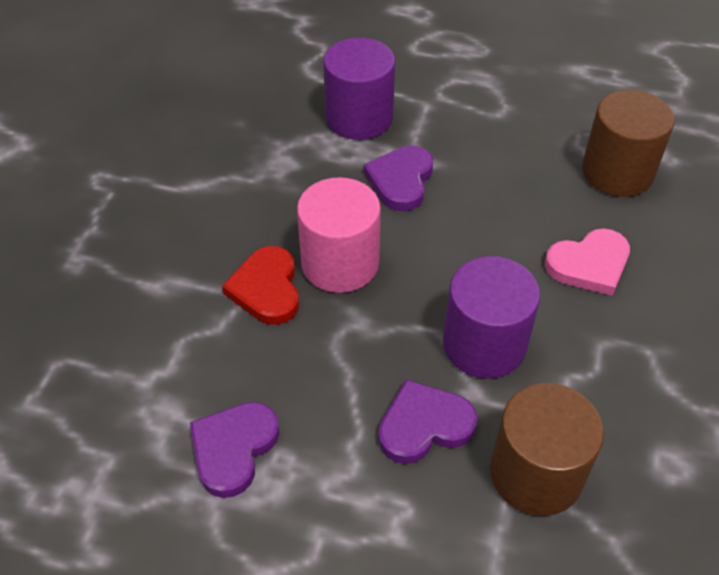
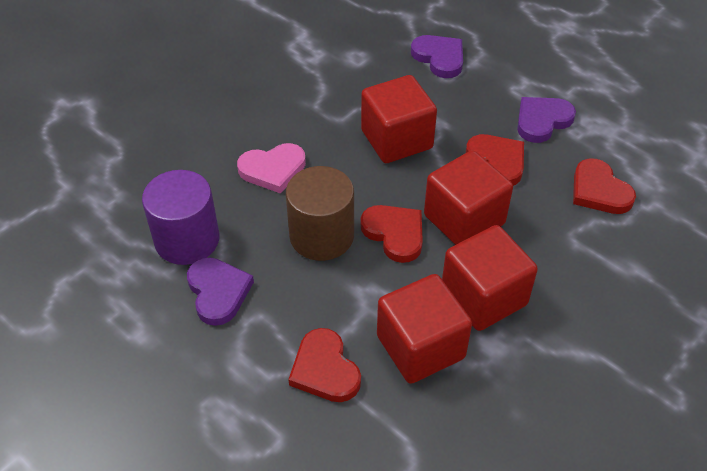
brown cylinder: [490,383,604,516] [582,90,675,197] = 2 -> [286,166,354,261] = 1
pink cylinder: [297,177,381,293] = 1 -> none = 0
purple cylinder: [323,38,395,140] [443,256,540,379] = 2 -> [142,170,219,265] = 1
red cube: none = 0 -> [361,75,437,163] [377,274,472,384] [424,150,513,245] [442,225,538,331] = 4
red heart: [222,246,299,325] = 1 -> [288,328,361,402] [361,205,423,263] [466,134,524,186] [573,158,636,214] = 4

